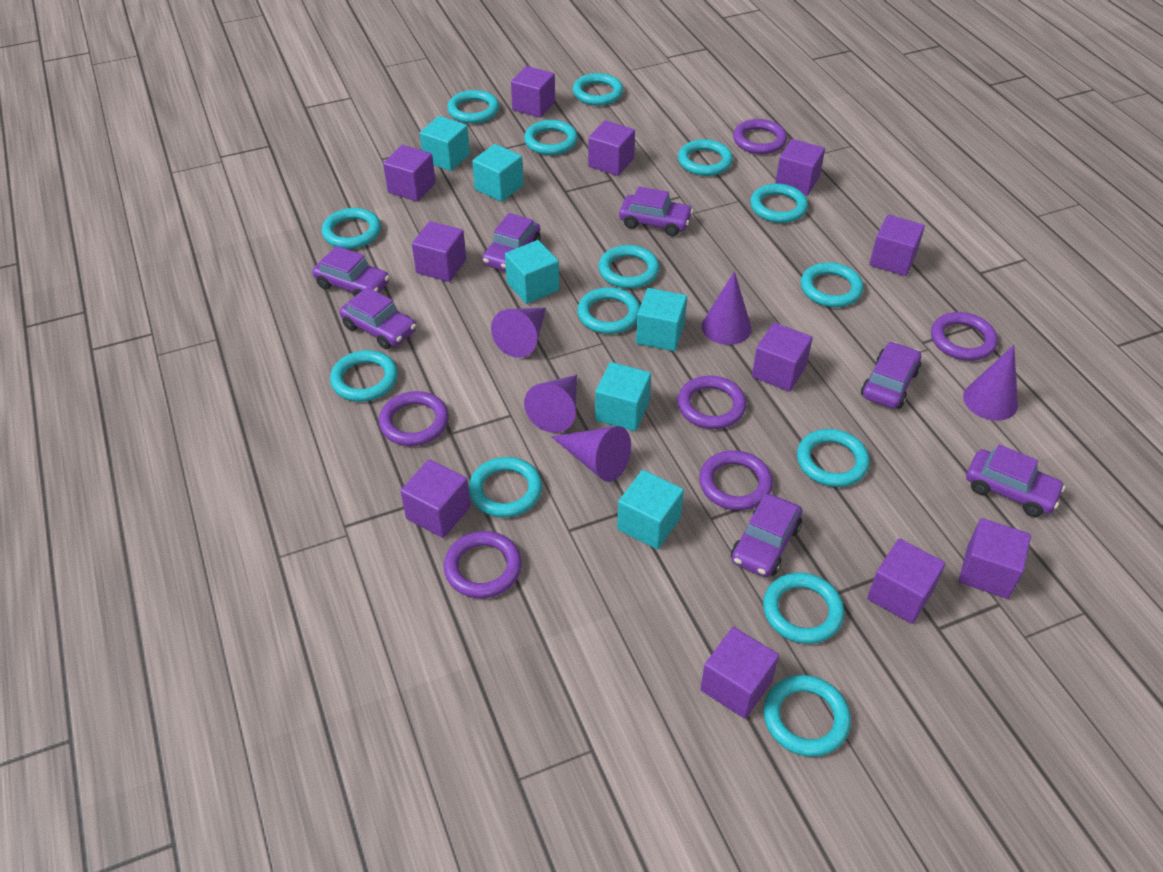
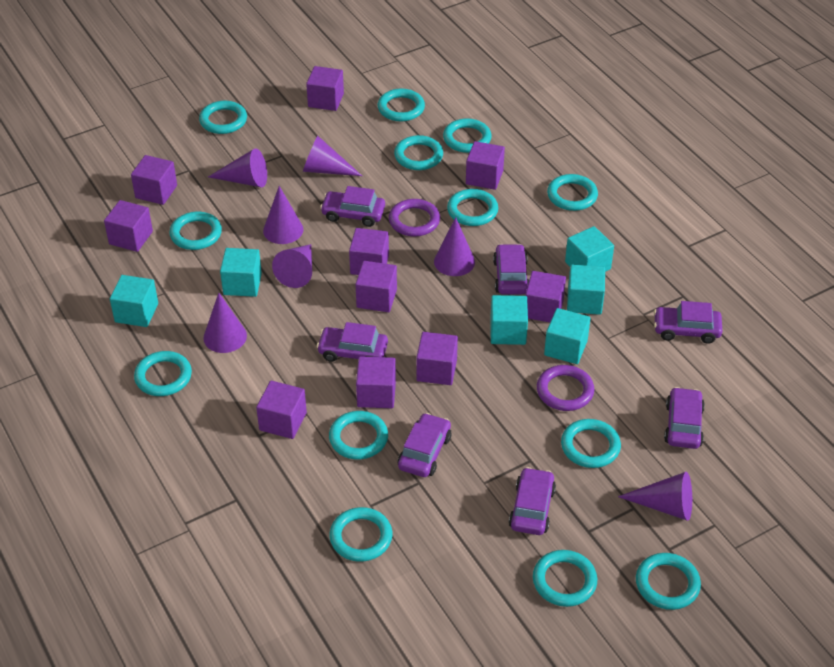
purple cone: [491,308,546,358] [524,375,577,433] [551,426,631,482] [702,271,752,345] [963,345,1018,421] = 5 -> [203,293,247,353] [208,148,267,187] [263,186,304,244] [272,244,312,288] [303,136,362,176] [434,217,475,276] [618,472,692,521] = 7
purple cube: [383,145,436,202] [401,459,471,538] [412,221,466,282] [511,66,555,118] [588,120,635,176] [700,627,779,719] [752,322,813,392] [775,139,825,196] [867,539,945,624] [869,215,925,276] [959,518,1031,599] = 11 -> [104,200,153,252] [131,155,177,205] [256,381,307,439] [306,66,344,111] [349,228,389,275] [356,261,397,312] [356,357,396,408] [416,332,458,385] [466,141,505,190] [525,271,566,322] = 10
purple ring: [379,391,449,446] [444,531,522,598] [677,376,746,429] [699,450,773,510] [733,119,787,154] [931,312,998,361] = 6 -> [389,199,440,237] [537,365,594,411] = 2
turquoise ring: [322,208,381,249] [330,350,398,402] [447,90,499,123] [469,457,542,517] [524,120,578,155] [573,73,623,106] [577,287,640,334] [598,245,659,289] [678,139,733,176] [750,183,808,223] [763,572,844,644] [763,675,851,757] [797,429,870,487] [801,262,863,307] = 14 -> [134,351,192,396] [169,212,222,250] [199,101,247,134] [329,411,388,459] [330,507,393,562] [377,89,425,121] [394,135,443,170] [443,118,492,153] [447,189,498,226] [533,550,597,607] [547,174,598,211] [561,419,621,468] [636,553,701,610] = 13

